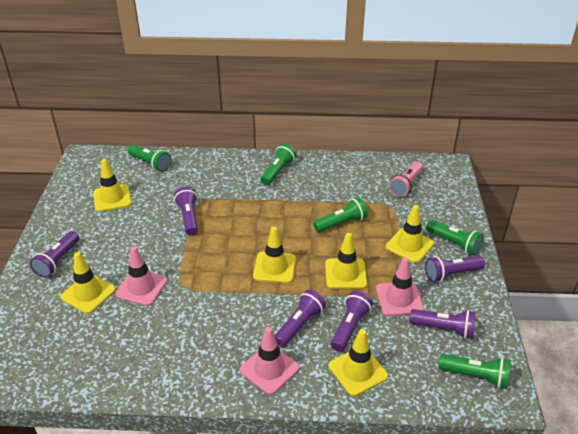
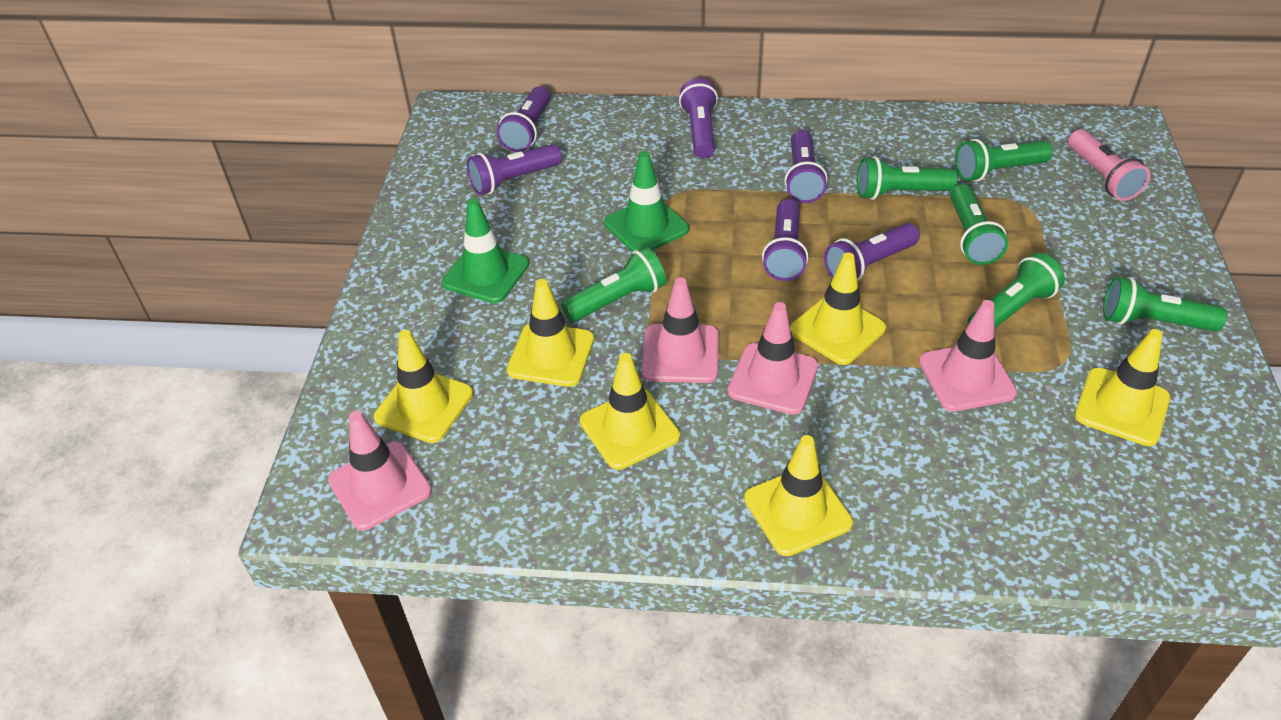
green flashlight: [128,145,171,172] [260,144,296,185] [313,197,368,233] [426,220,484,255] [439,354,511,389] = 5 -> [561,247,666,322] [857,156,958,200] [950,184,1008,265] [955,139,1053,182] [967,253,1065,329] [1103,277,1227,331] = 6
green traffic cone: none = 0 -> [442,198,529,303] [604,151,689,252] = 2
pink traffic cone: [115,246,167,306] [240,327,300,395] [376,257,424,316] = 3 -> [328,411,432,530] [642,277,719,383] [728,302,818,415] [919,300,1017,411] = 4

